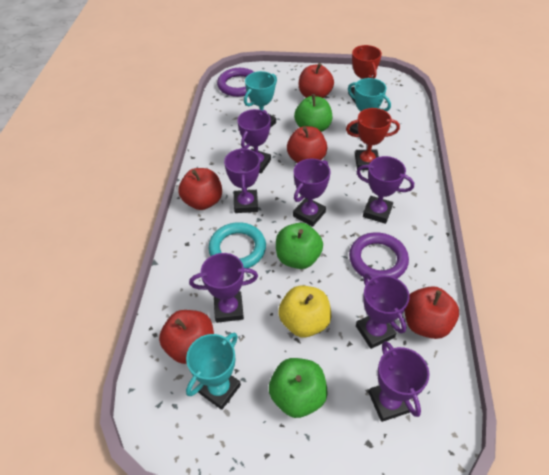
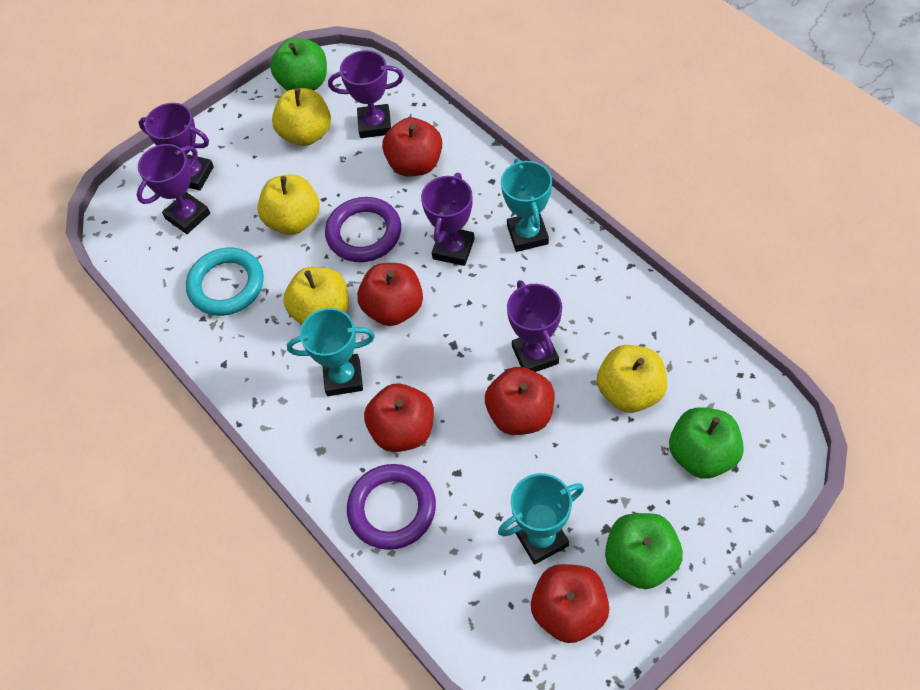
purple trophy: [189,253,258,323] [224,147,260,213] [237,109,271,173] [293,159,330,227] [356,273,410,349] [357,156,414,224] [369,341,429,422] = 7 -> [137,144,210,234] [138,103,214,191] [328,50,404,138] [421,173,475,266] [507,280,562,372] = 5
red trophy: [346,108,400,170] [348,45,382,104] = 2 -> none = 0
yellow apple: [278,285,331,337] = 1 -> [257,174,320,235] [272,88,331,146] [283,267,349,325] [597,345,667,413] = 4

